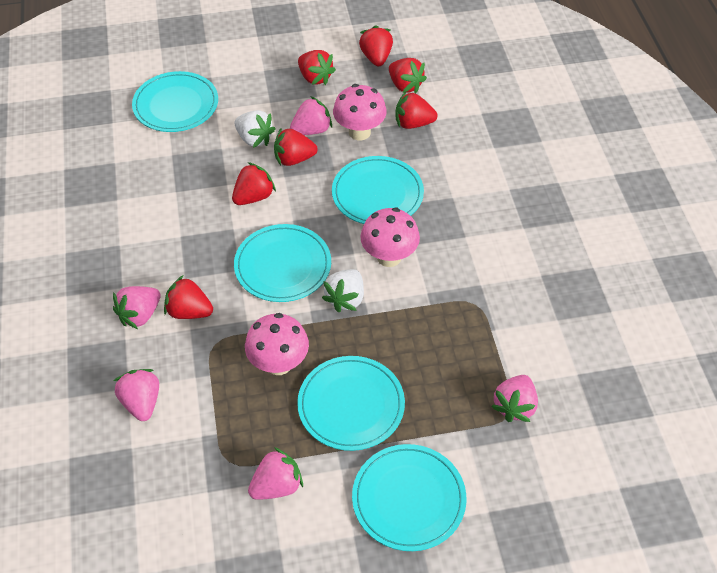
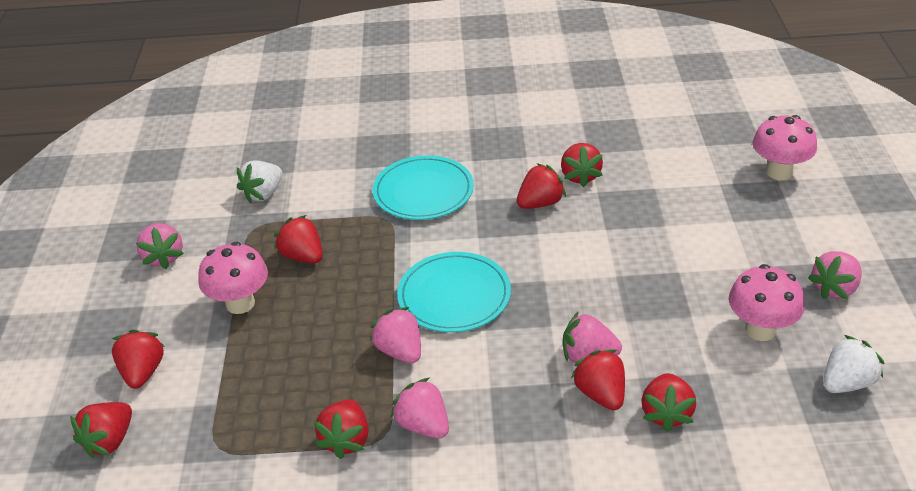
red strawberry: [164,275,213,319] [232,162,276,205] [274,127,318,166] [298,50,336,85] [359,25,393,66] [389,58,427,93] [395,91,438,129] = 7 -> [70,402,132,458] [112,329,165,389] [274,215,323,263] [314,400,369,459] [517,163,566,209] [561,143,603,187] [571,349,625,410] [642,373,696,432] = 8
turquoise plate: [132,71,218,132] [234,224,331,302] [297,356,405,451] [332,156,424,224] [352,444,466,551] = 5 -> [372,155,474,220] [397,252,511,332] = 2

